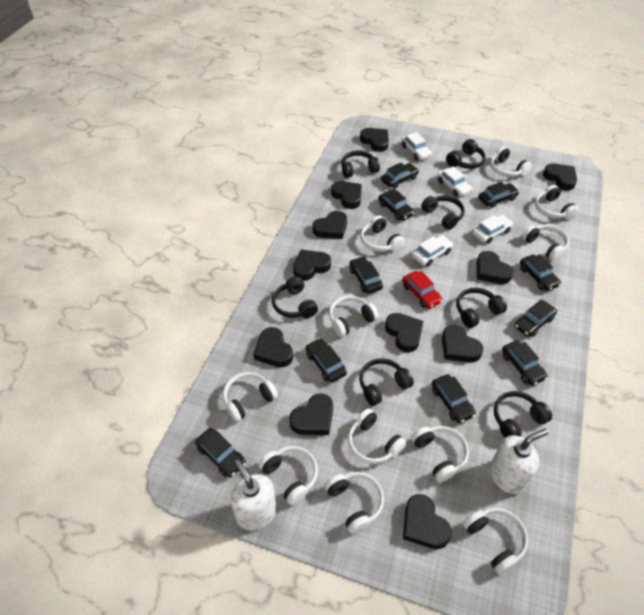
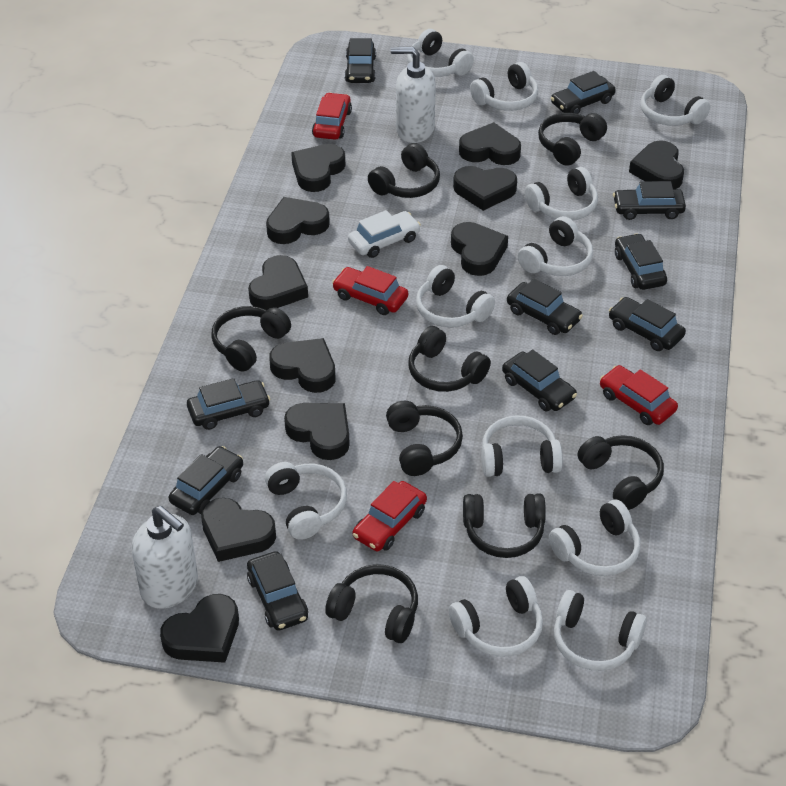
black headphones: [272,276,318,318] [341,150,380,178] [359,358,414,406] [421,196,465,230] [446,139,486,169] [457,288,507,328] [494,391,552,438] = 7 -> [211,306,291,372] [325,564,418,643] [368,143,440,198] [386,401,463,476] [408,326,491,392] [463,494,546,558] [538,113,607,166] [577,435,664,510] = 8
red car: [402,271,443,309] = 1 -> [312,93,352,140] [332,266,408,315] [352,481,427,551] [600,365,678,425] = 4
white car: [401,132,432,160] [412,235,453,266] [437,166,473,197] [473,215,513,244] = 4 -> [348,210,421,258] = 1

